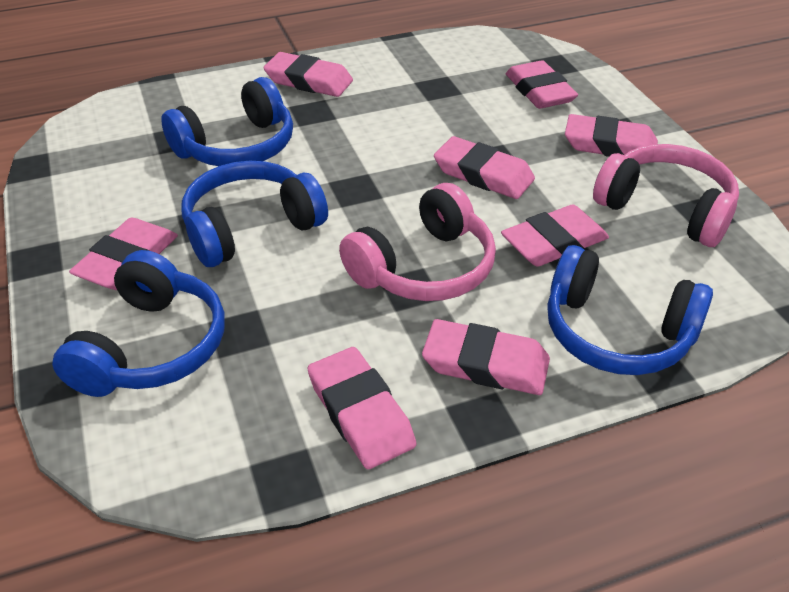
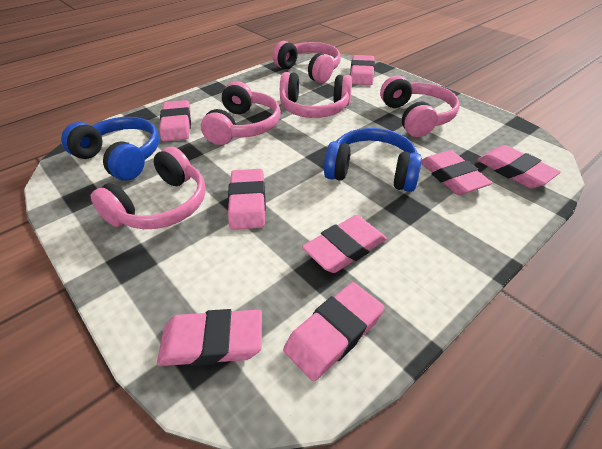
blue headphones: [52,250,225,397] [161,77,293,166] [182,161,328,267] [547,245,713,375] = 4 -> [61,117,159,181] [324,128,422,192] = 2
pink headphones: [339,183,496,301] [593,144,739,247] = 2 -> [90,147,206,229] [201,81,281,145] [273,41,341,83] [280,72,352,118] [380,75,460,137] = 5

